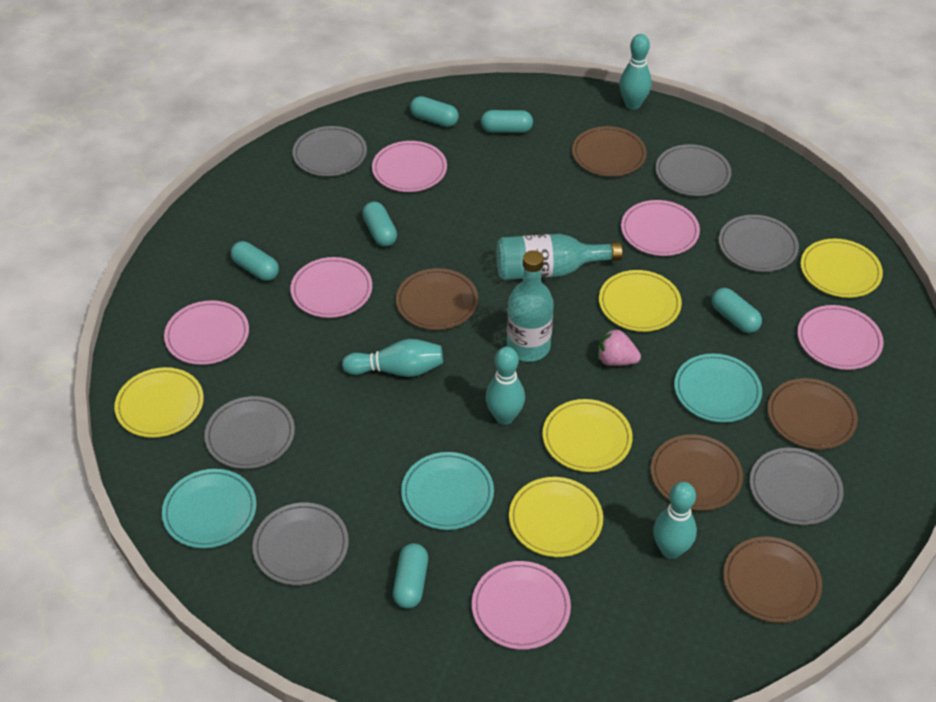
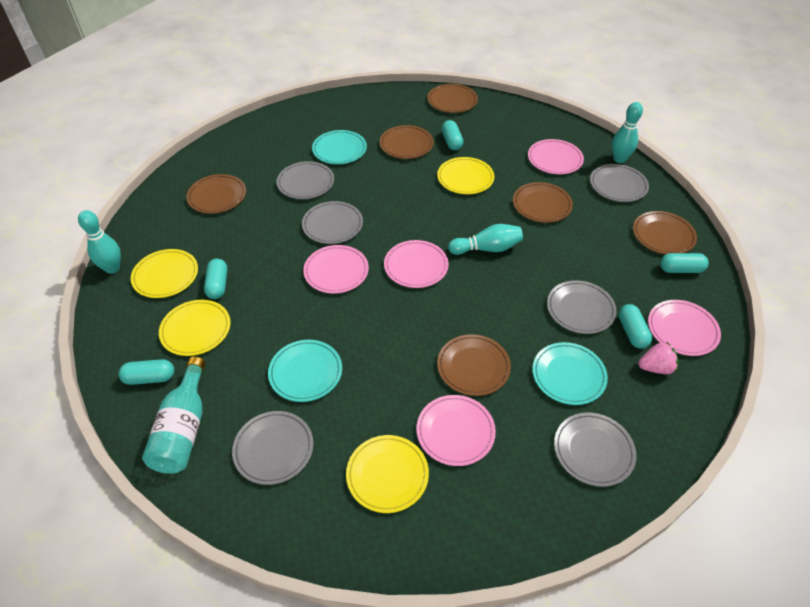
brown plate: [396,268,478,330] [572,126,647,177] [651,434,743,511] [723,537,822,623] [768,378,858,449] = 5 -> [186,174,246,214] [380,125,434,159] [428,84,478,113] [437,334,511,396] [513,182,573,223] [633,211,697,254] = 6
pink plate: [164,300,249,365] [290,257,372,318] [372,141,447,192] [472,561,571,650] [621,200,700,256] [797,305,884,370] = 6 -> [303,245,369,294] [384,240,449,288] [417,395,496,466] [528,139,584,174] [648,300,721,356] = 5
turquoise bottle: [496,234,623,280] [507,250,554,362] = 2 -> [142,357,205,474] = 1
turquoise bowling pin: [342,339,443,377] [485,347,525,425] [619,34,651,110] [653,482,697,559] = 4 -> [78,210,121,274] [448,224,523,255] [612,102,643,163] = 3
turquoise capsule: [231,241,279,281] [362,201,397,247] [393,543,428,609] [410,96,459,127] [481,110,533,133] [711,288,762,333] = 6 -> [118,359,174,385] [204,259,227,299] [441,120,463,150] [618,304,652,349] [660,253,709,273] = 5
yellow plate: [114,367,204,438] [509,477,603,557] [543,399,633,472] [599,270,682,332] [801,239,883,298] = 5 -> [131,249,198,298] [159,300,230,356] [346,435,429,513] [437,157,494,194] = 4

